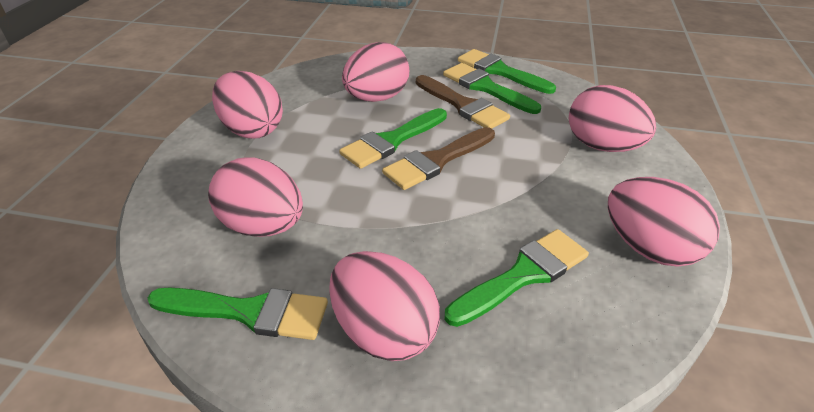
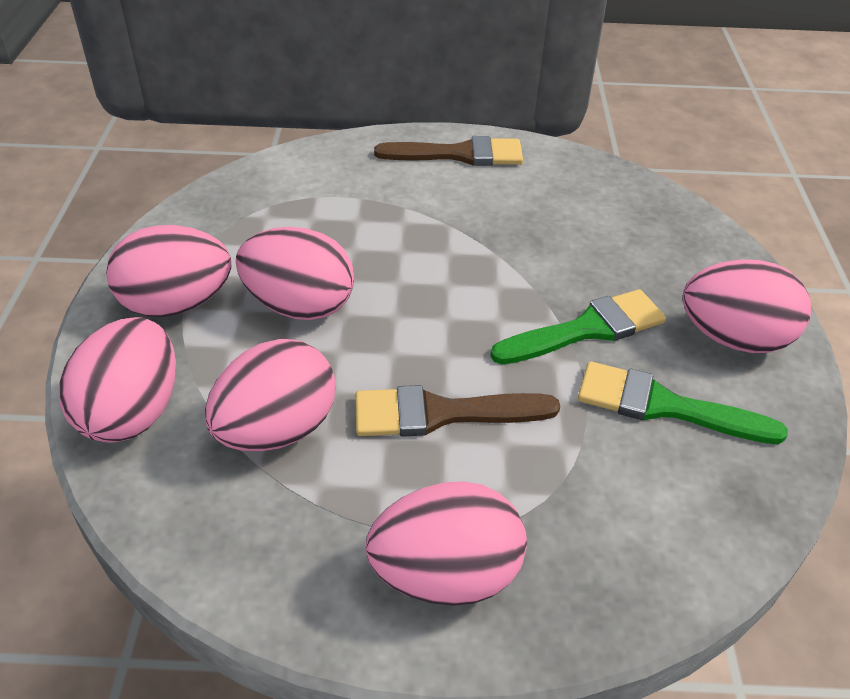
green brush: [148,287,328,340] [339,108,447,169] [443,63,541,114] [445,229,589,327] [458,49,556,94] = 5 -> [490,289,666,364] [578,361,788,444] = 2

